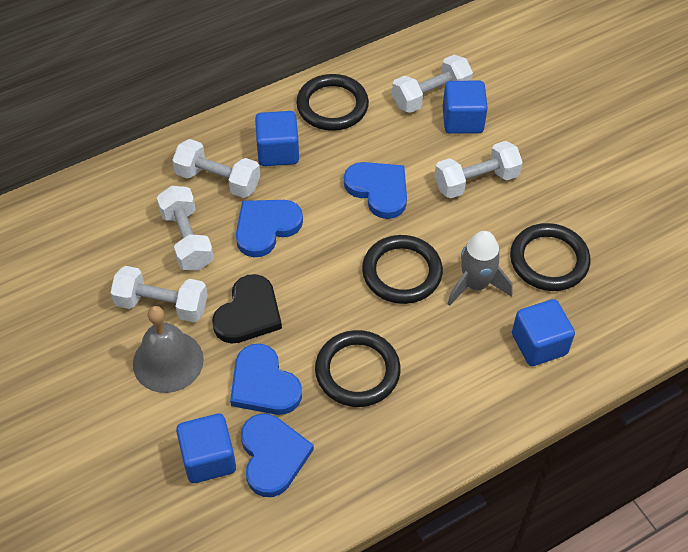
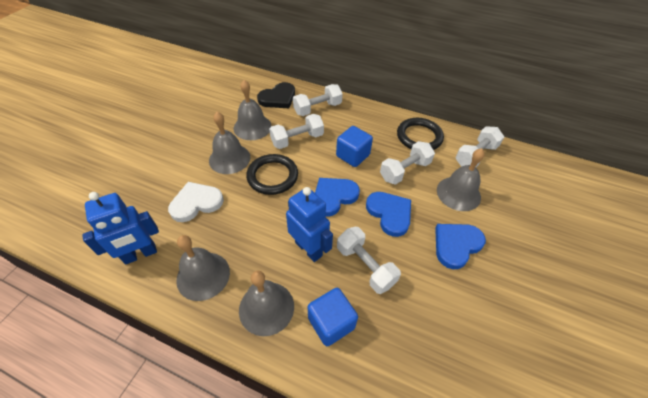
black ring: [296,74,369,131] [315,330,401,407] [362,235,443,304] [510,223,590,291] = 4 -> [246,154,298,195] [397,118,444,150] = 2
blue cube: [176,414,236,483] [255,111,299,166] [443,81,488,134] [512,299,575,366] = 4 -> [308,288,358,346] [336,126,373,167] = 2
blue heart: [230,344,302,415] [236,200,303,258] [241,414,314,497] [344,162,407,219] = 4 -> [315,178,360,217] [366,192,411,237] [435,224,486,269] = 3
blue robot: none = 0 -> [82,192,159,265] [286,187,333,262] = 2
grey bell: [133,306,204,393] = 1 -> [176,235,230,301] [209,112,250,174] [234,80,272,140] [239,271,294,336] [437,148,485,211] = 5
grey rocket: [448,231,512,306] = 1 -> none = 0
white heart: none = 0 -> [168,182,224,222] = 1

